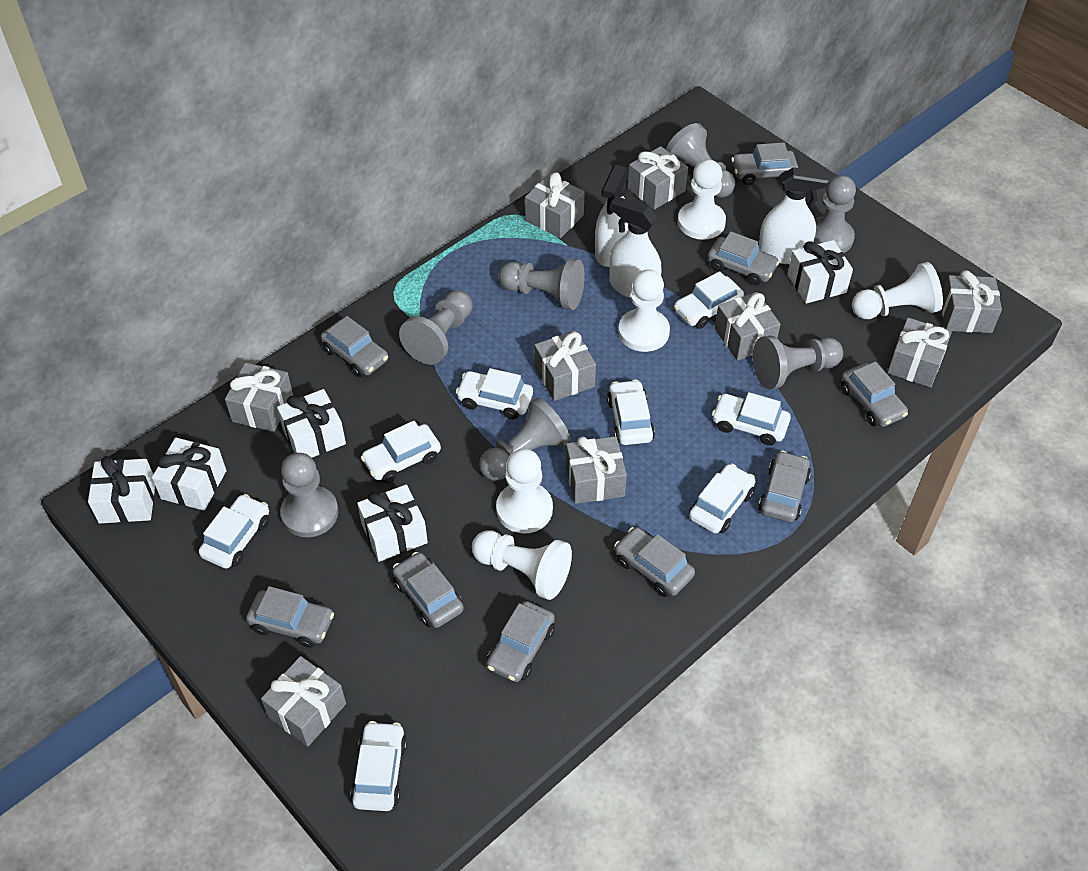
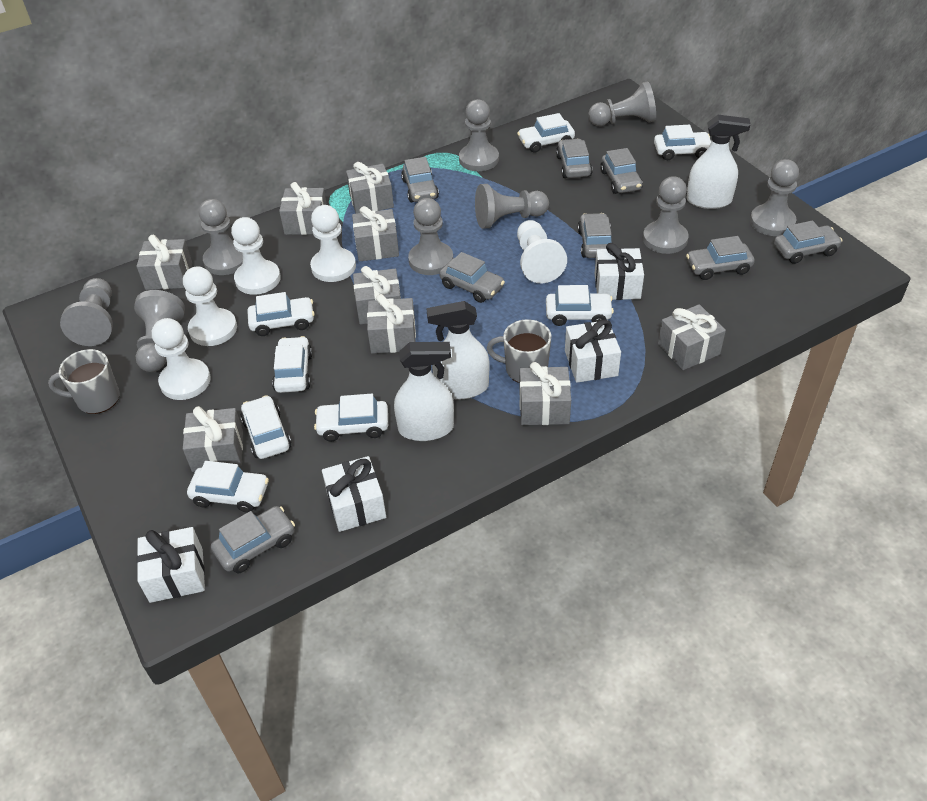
grey car: [246,586,334,648] [321,316,388,377] [393,552,464,628] [487,601,555,682] [614,527,695,597] [707,231,779,286] [731,142,798,185] [758,451,811,522] [841,362,908,427] = 9 -> [211,506,295,573] [401,157,439,202] [439,252,505,303] [556,138,593,178] [578,213,612,258] [600,148,643,194] [686,236,755,280] [774,220,842,264] = 8
grey mug: none = 0 -> [48,349,120,414] [487,319,551,383] = 2
grey pawn: [280,453,338,538] [399,290,473,365] [479,398,571,481] [498,258,585,310] [666,123,735,198] [753,336,843,389] [814,175,856,253] = 7 -> [60,278,113,346] [134,290,185,372] [199,199,243,275] [408,198,453,275] [459,99,499,171] [475,184,549,229] [588,81,656,126] [643,176,689,254] [750,159,799,236] = 9
white gift: [88,456,155,524] [152,438,226,511] [277,389,346,458] [357,484,428,562] [788,240,853,304] = 5 -> [137,527,205,603] [322,456,386,532] [565,320,621,383] [595,243,644,300] = 4

